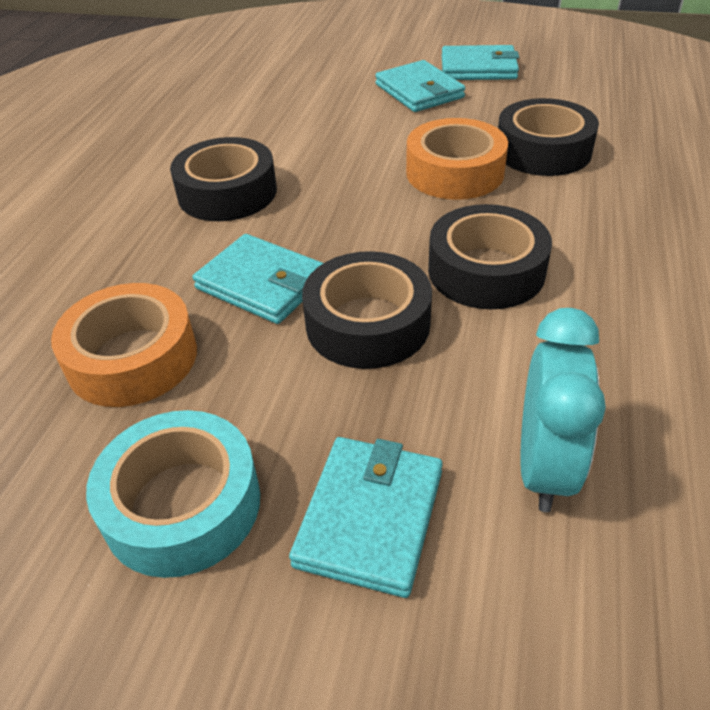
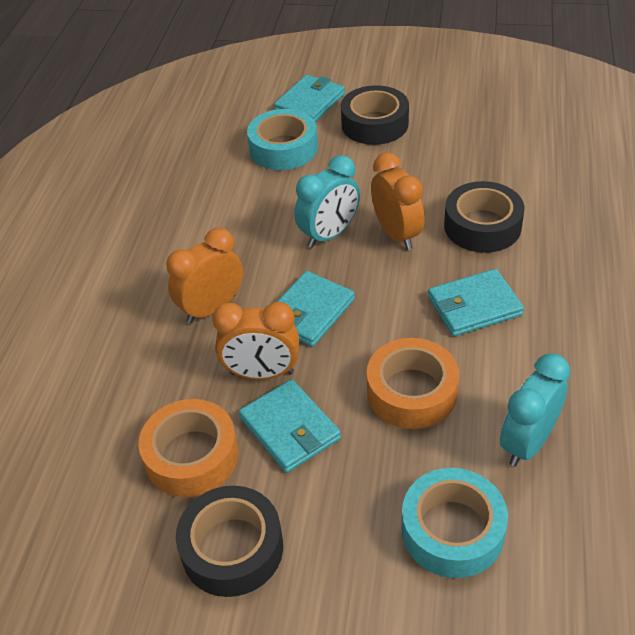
black tape: [170,137,277,221] [302,251,432,369] [428,204,552,309] [498,98,599,176] = 4 -> [176,486,283,597] [341,85,409,145] [444,181,525,253] = 3
orange clock: none = 0 -> [166,228,243,324] [212,302,299,380] [371,152,424,250] = 3
turquoise clock: [520,308,606,512] = 1 -> [294,155,360,248] [500,353,570,467] = 2
turquoise tape: [86,410,260,578] = 1 -> [247,109,318,170] [401,468,508,578] = 2

